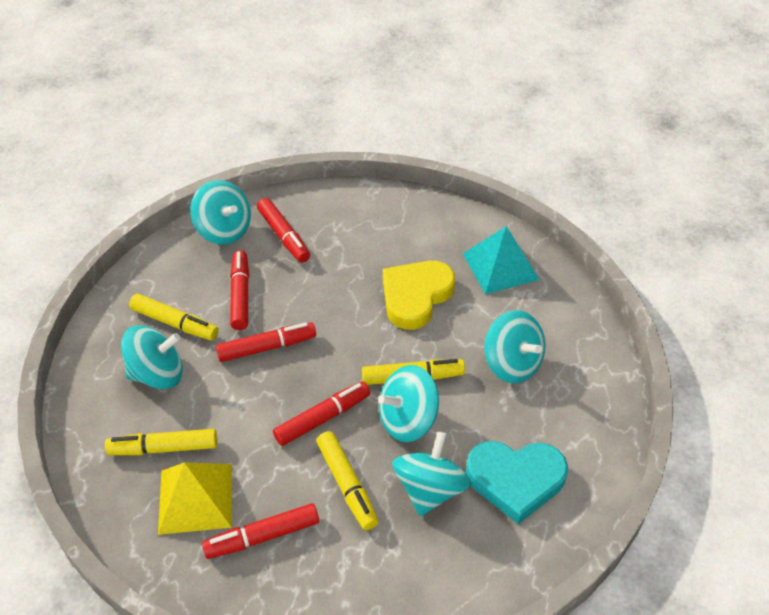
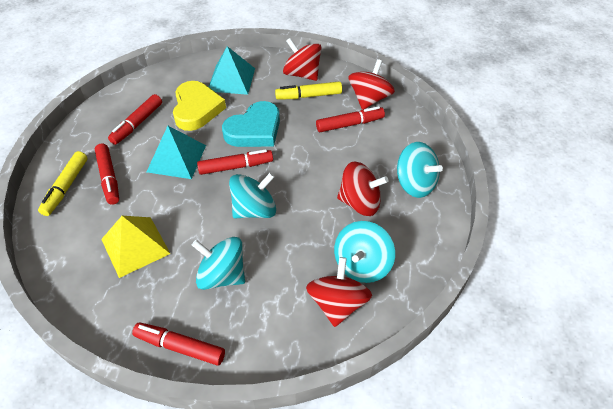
red spinning top: none = 0 -> [283,38,322,81] [306,257,372,327] [337,161,389,216] [348,59,395,110] = 4
turquoise pyramid: [463,226,540,295] = 1 -> [147,126,206,179] [209,46,255,95] = 2
turquoise spinning top: [121,325,183,389] [190,180,251,245] [378,365,439,442] [392,432,471,516] [484,310,546,383] = 5 -> [192,237,245,290] [229,172,276,218] [334,221,395,283] [397,142,443,198] = 4
yellow marker: [105,429,217,455] [129,294,219,341] [316,431,379,530] [362,359,465,385] = 4 -> [38,151,88,216] [275,82,342,100] = 2

